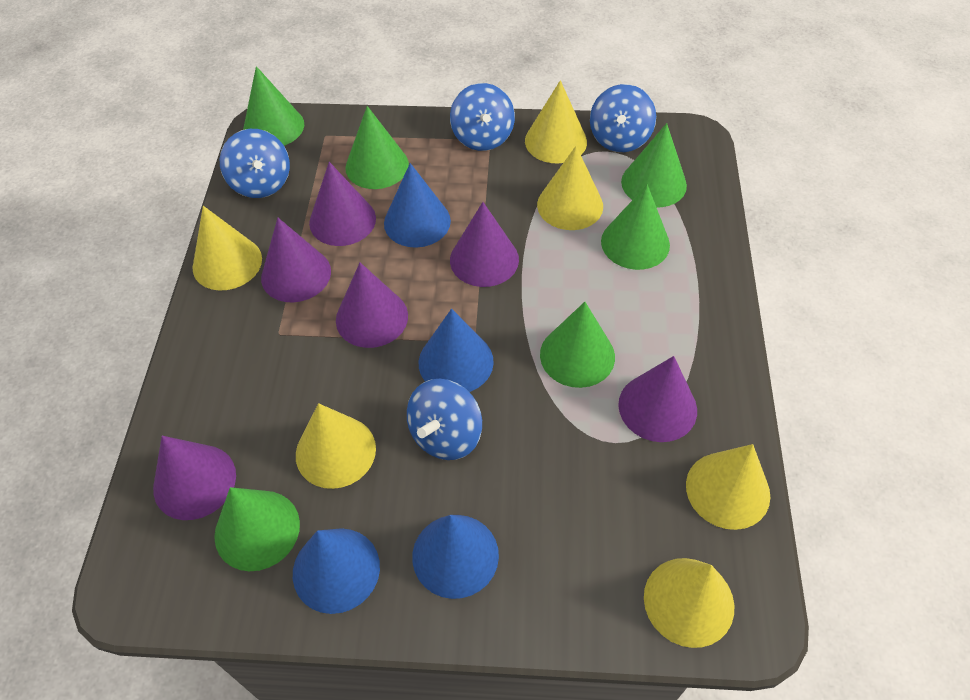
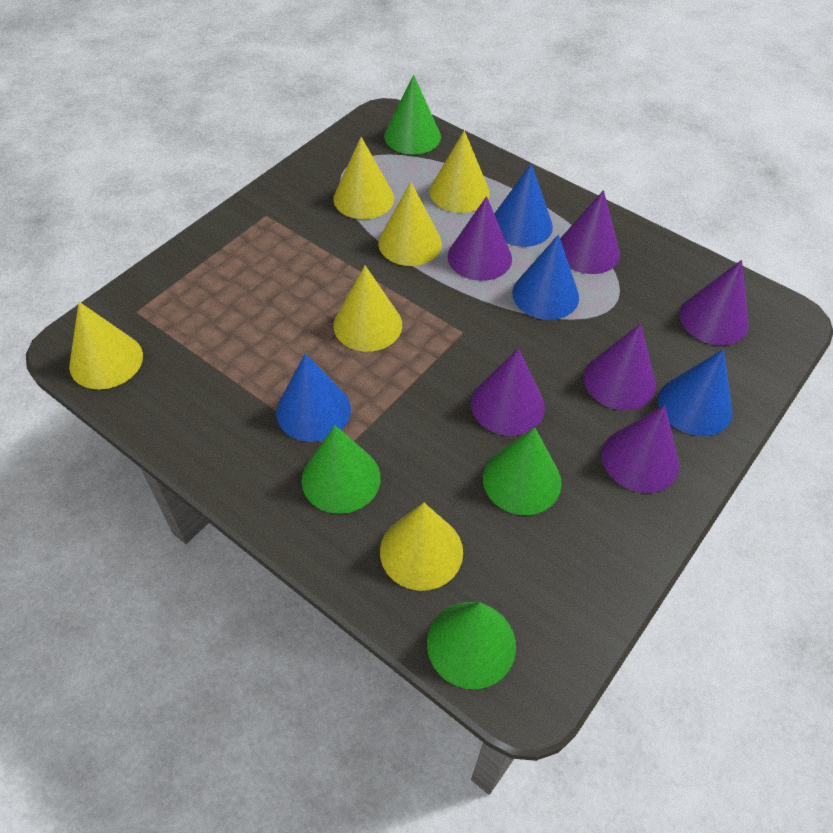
blue spinning top: [220,129,290,198] [407,379,482,460] [450,83,515,151] [590,84,656,152] = 4 -> none = 0
green cone: [214,487,300,571] [243,66,304,146] [345,106,409,189] [540,302,615,388] [601,184,670,270] [621,123,687,207] = 6 -> [301,425,381,514] [384,75,441,155] [427,602,516,689] [483,427,562,515] = 4

